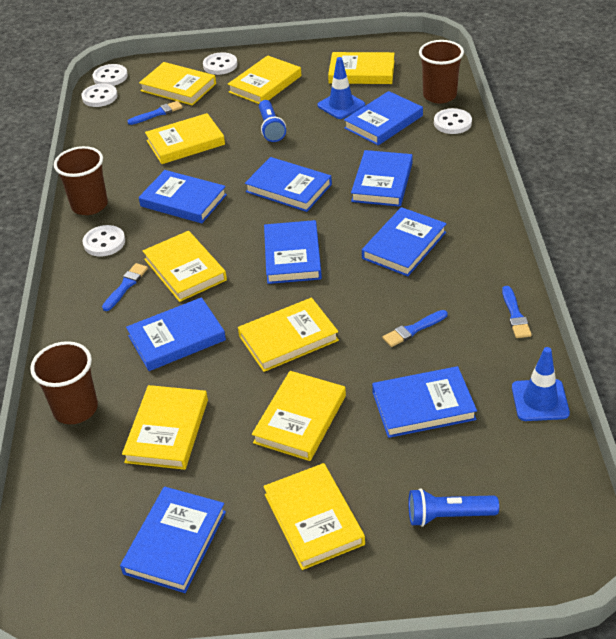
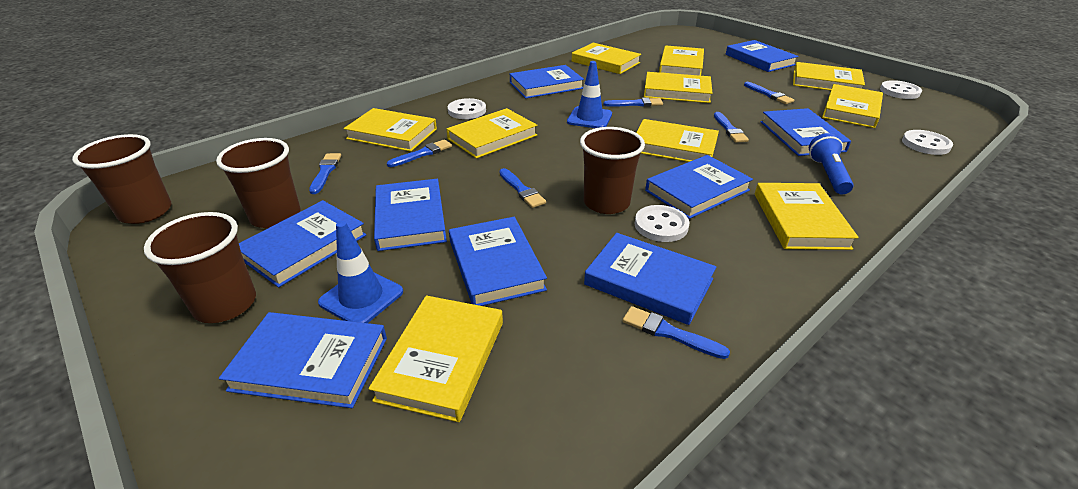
blue brush: [102,263,148,311] [127,101,183,125] [383,310,448,347] [502,286,532,338] = 4 -> [309,153,341,194] [387,139,452,167] [499,168,546,208] [603,97,663,107] [623,306,730,359] [714,112,749,143] [744,82,794,104] = 7
blue flashlight: [259,100,286,142] [408,488,499,527] = 2 -> [809,133,854,194] = 1
brown cup: [30,341,98,424] [54,146,108,215] [419,40,464,103] = 3 -> [72,134,171,224] [144,212,256,323] [216,138,300,228] [580,127,645,214] = 4
white button: [81,84,118,107] [83,225,125,256] [93,64,128,86] [203,52,237,75] [434,108,472,134] = 5 -> [448,98,486,119] [634,205,689,242] [880,80,922,99] [902,130,953,155] = 4
yellow book: [122,385,208,470] [139,62,216,106] [143,231,227,302] [145,113,225,164] [228,55,301,104] [238,297,339,372] [252,371,346,461] [264,463,365,570] [328,52,395,84] = 9 -> [344,108,437,152] [369,296,503,422] [446,108,537,158] [572,43,641,74] [636,119,719,162] [644,72,713,103] [659,45,704,76] [755,183,859,250] [793,62,865,90] [822,84,883,128] = 10

